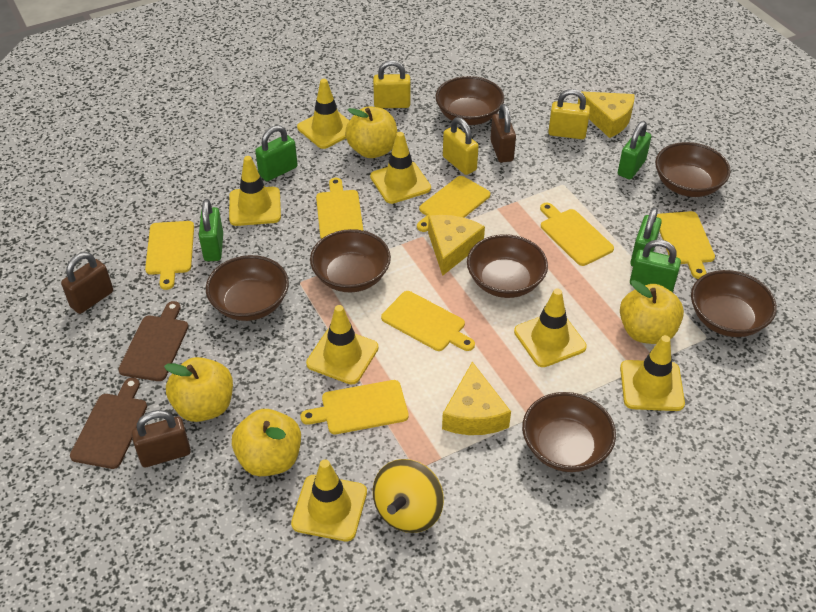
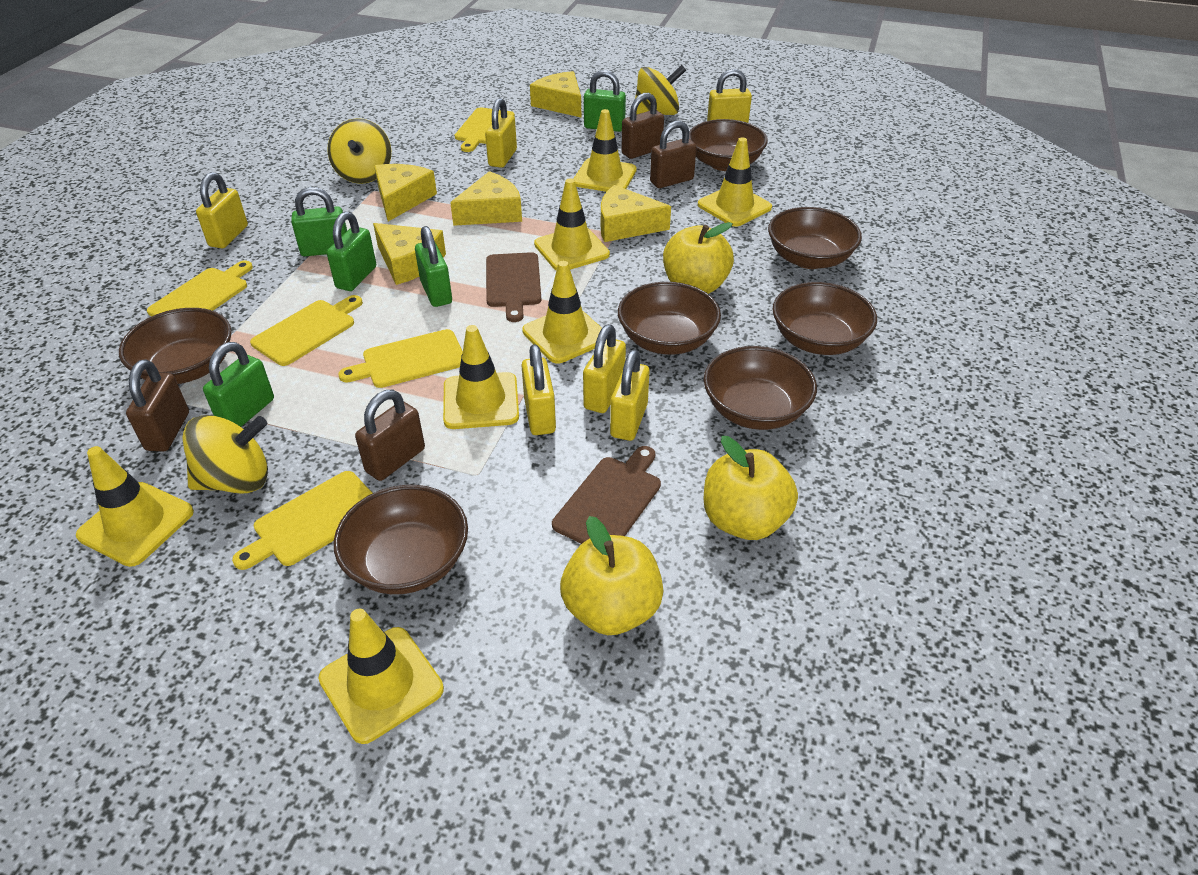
brown padlock: [61,252,113,314] [132,410,191,467] [490,104,516,163] = 3 -> [126,360,189,451] [355,390,425,481] [621,93,664,159] [650,121,697,188] = 4
yellow apple: [164,357,233,422] [232,409,301,476] [345,106,398,158] [620,280,684,344] = 4 -> [560,516,664,635] [663,222,734,294] [704,436,798,540] = 3
yellow cheese: [428,215,485,276] [442,362,511,435] [578,91,635,138] = 3 -> [373,223,446,285] [374,164,437,222] [450,171,522,226] [530,71,581,117] [601,185,671,242] = 5
yellow cutting board: [145,221,194,290] [300,380,409,434] [316,178,364,239] [381,291,475,351] [417,176,490,232] [540,203,614,266] [657,211,715,279] = 7 -> [147,260,253,317] [232,471,372,570] [250,295,363,366] [338,329,463,388] [455,107,515,152] = 5
yellow padlock: [373,60,411,108] [443,117,479,175] [548,89,590,139] = 3 -> [196,172,248,248] [485,98,517,168] [521,344,556,435] [583,324,626,413] [610,349,649,441] [707,69,752,123] = 6
yellow spinning top: [373,459,444,533] = 1 -> [182,415,268,494] [328,118,391,184] [635,65,686,115] = 3

